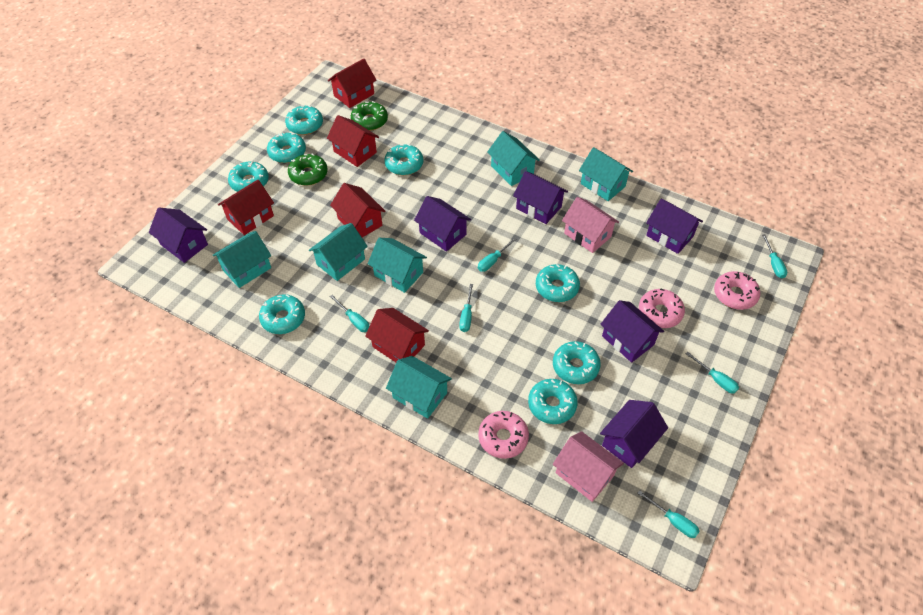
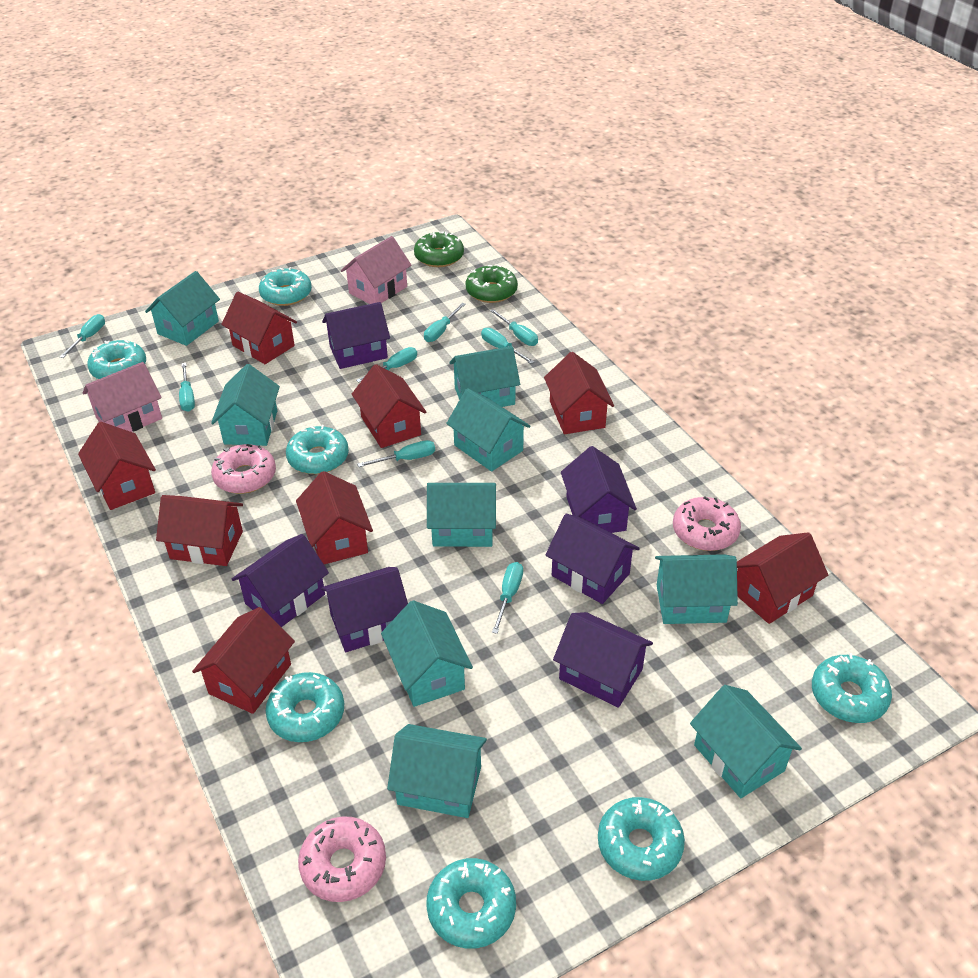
red house: [218,180,274,235] [327,115,379,167] [328,58,376,108] [330,183,385,237] [365,308,429,362] = 5 -> [78,422,156,510] [156,495,243,566] [192,607,295,714] [221,292,297,364] [296,471,373,564] [352,364,426,448] [544,352,614,434] [737,532,828,624] = 8
turquoise donut: [228,162,269,192] [259,294,305,334] [267,132,306,163] [285,105,323,135] [384,144,423,175] [528,379,578,424] [536,264,580,302] [553,341,601,384] = 8 -> [87,340,146,379] [259,267,312,306] [266,672,344,742] [286,425,349,474] [426,858,516,948] [598,797,685,881] [812,653,892,723] = 7
turquoise house: [212,231,271,288] [309,223,368,281] [368,238,427,293] [386,356,452,419] [487,131,540,186] [579,147,633,201] = 6 -> [145,271,220,346] [211,364,280,446] [381,600,473,707] [387,724,487,818] [427,483,496,547] [446,388,530,471] [449,346,520,407] [655,554,738,624] [690,685,802,798] = 9
turquoise screwdriver: [329,295,369,332] [459,284,473,332] [478,238,517,272] [637,490,700,538] [686,352,739,394] [762,234,787,278] = 6 -> [60,314,105,358] [179,363,195,412] [356,347,417,383] [357,440,435,467] [424,303,466,342] [481,328,534,364] [490,309,538,346] [492,562,523,634] = 8

